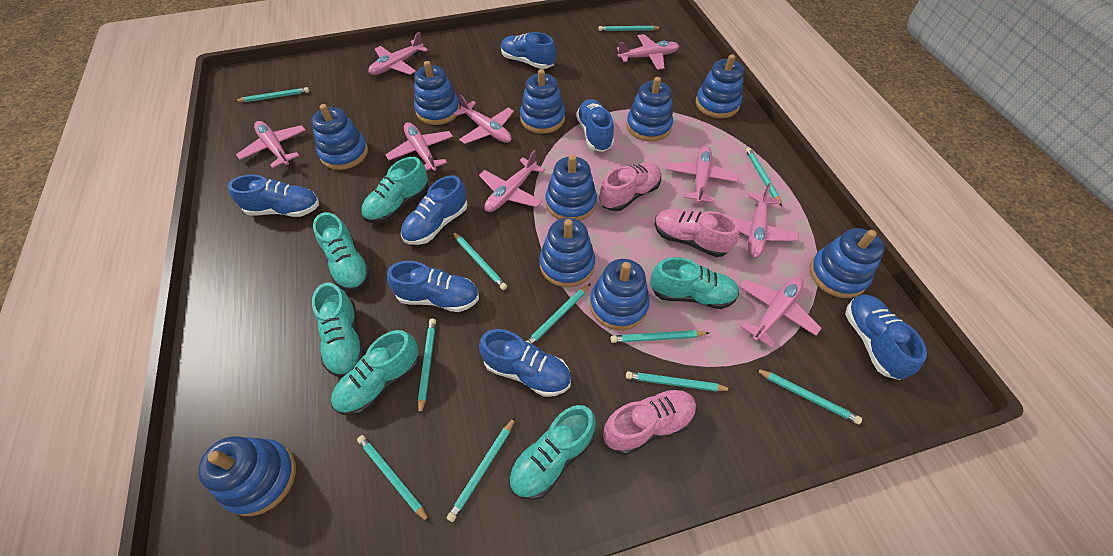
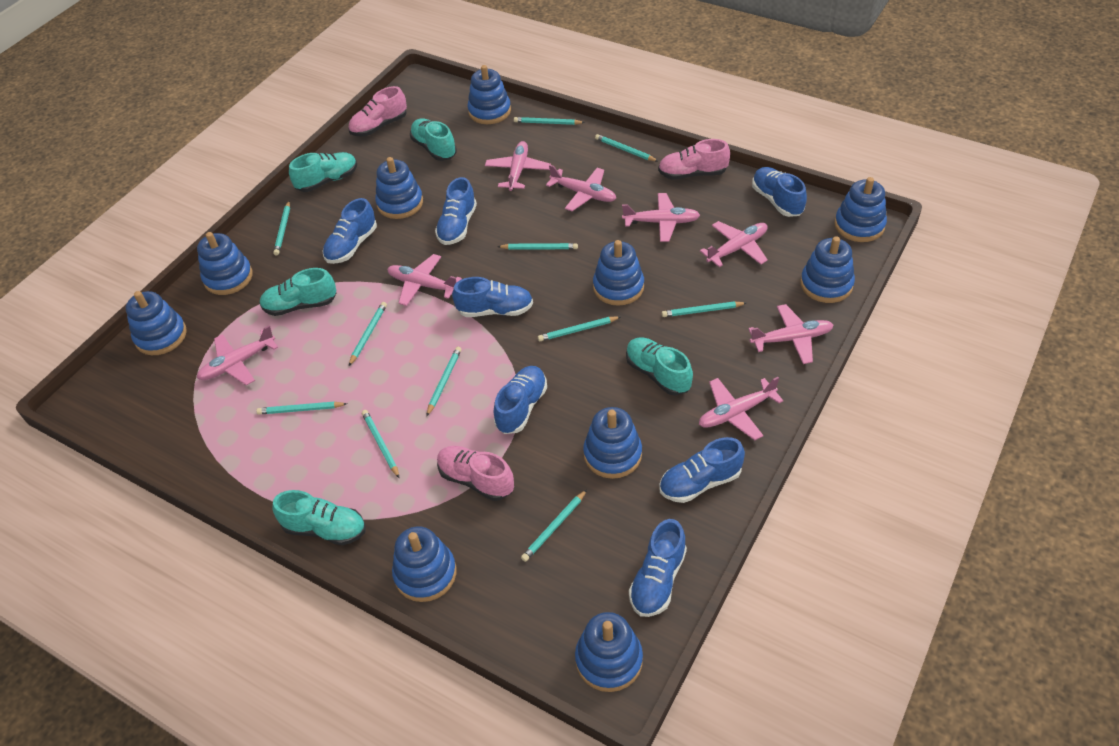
pink plane: [236,121,306,168] [368,32,428,75] [385,122,453,171] [453,94,514,144] [479,150,545,212] [617,34,679,70] [666,146,739,204] [729,183,799,258] [739,277,822,348] = 9 -> [197,326,278,386] [387,254,462,306] [485,141,551,191] [546,165,616,211] [622,193,700,242] [699,377,783,440] [700,221,768,267] [748,304,834,364] = 8
turquoise shoe: [312,282,365,378] [313,212,371,292] [331,330,420,416] [361,157,429,223] [509,405,596,500] [650,257,739,309] = 6 -> [260,268,337,316] [272,490,366,545] [289,152,357,192] [410,119,457,161] [626,337,693,395] = 5

